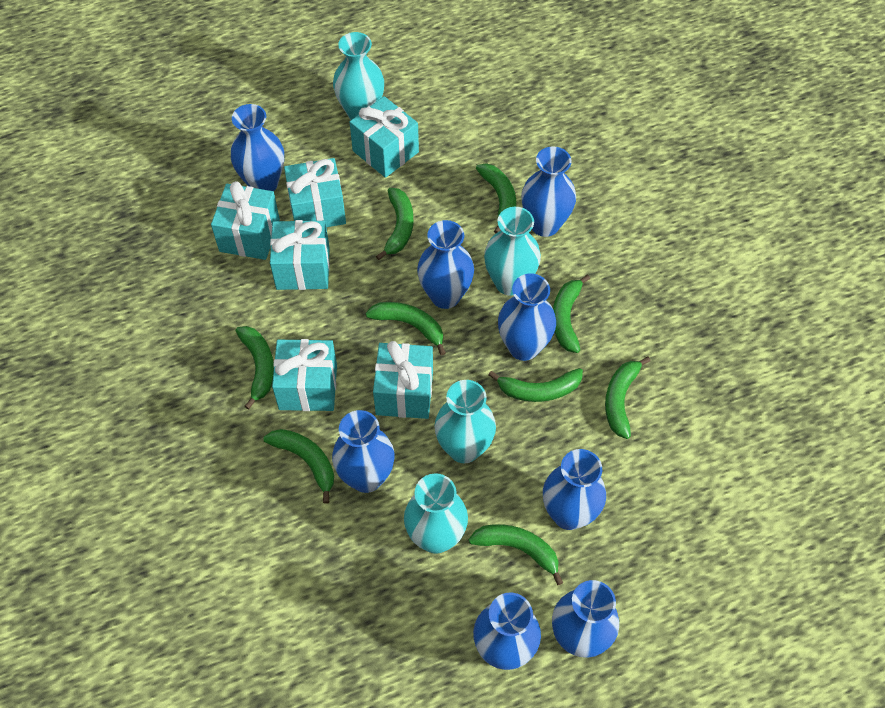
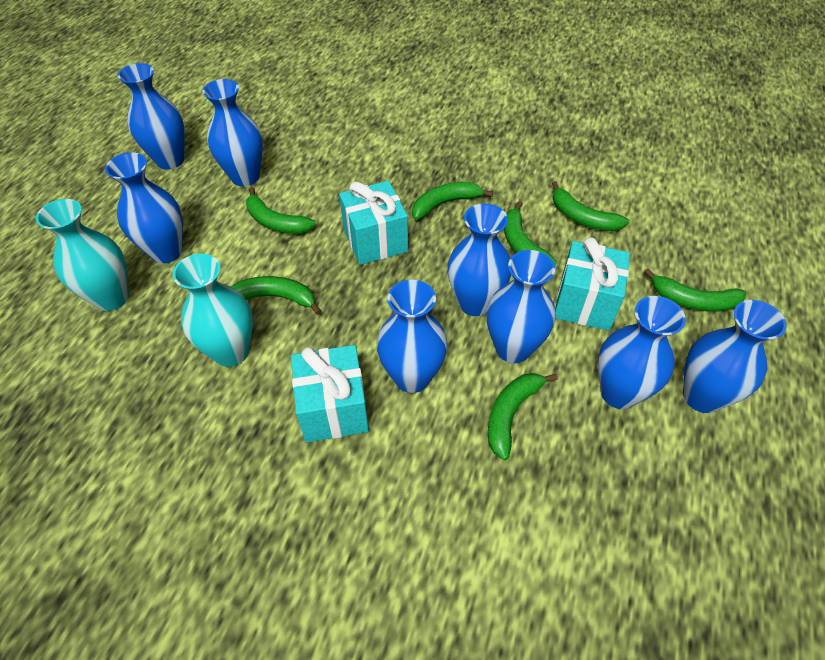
green banana: [236,326,274,410] [264,429,334,504] [366,302,446,356] [376,188,414,260] [469,524,563,585] [476,163,516,234] [489,368,583,402] [553,274,590,353] [605,357,651,439] = 9 -> [231,276,321,315] [246,187,316,234] [412,182,493,220] [488,373,558,460] [504,201,557,266] [552,181,629,231] [644,268,746,311] = 7
turquoise gift: [211,181,280,260] [270,220,330,290] [272,339,337,411] [284,158,346,227] [350,96,419,178] [373,341,433,419] = 6 -> [291,345,369,443] [339,181,408,265] [555,237,630,331] = 3
turquoise vase: [333,32,384,120] [404,473,468,554] [434,380,496,463] [484,207,541,296] = 4 -> [36,199,129,311] [173,254,253,367] = 2

